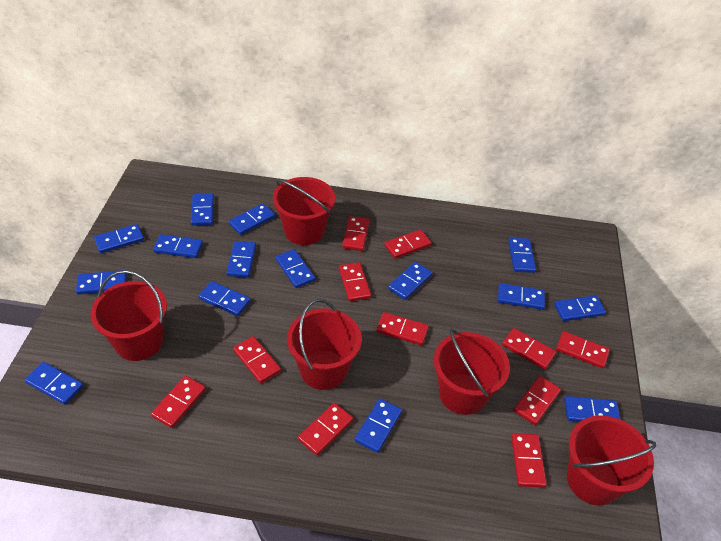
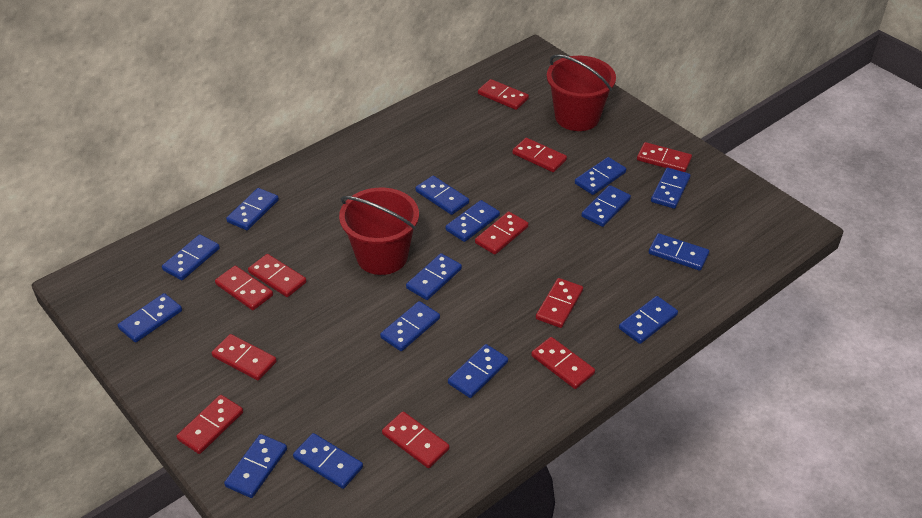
red bucket: [90,270,167,361] [273,177,335,245] [287,299,362,390] [434,329,510,415] [567,415,656,506] = 5 -> [339,188,419,275] [547,55,616,131] = 2

